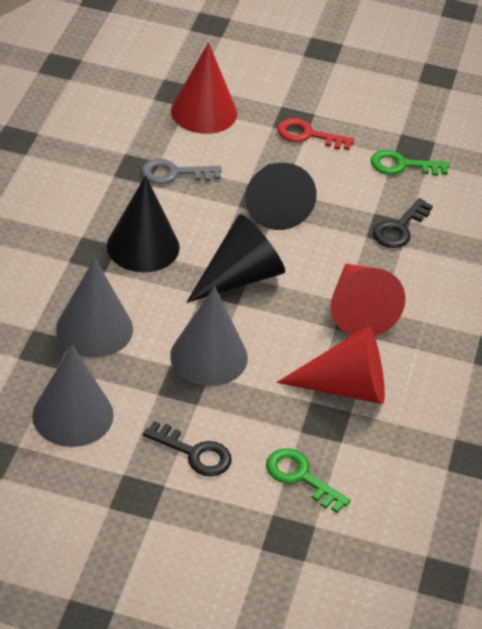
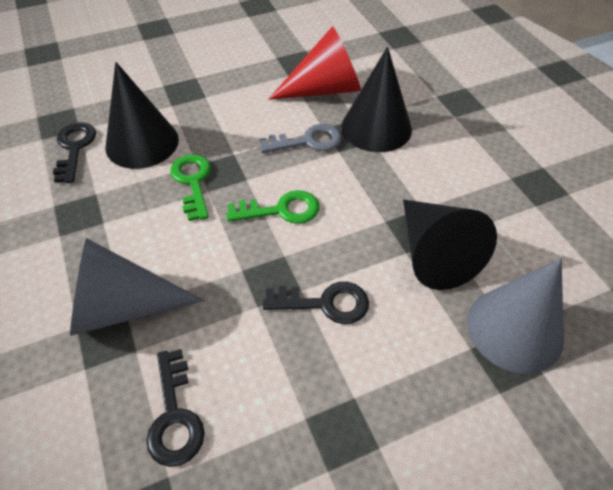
black key: [143,421,232,476] [373,198,433,248] = 2 -> [53,122,96,183] [146,349,205,467] [263,282,369,324] = 3
grey cone: [32,345,114,447] [56,258,133,358] [170,286,248,386] = 3 -> [70,238,204,336] [467,259,564,374] = 2
red cone: [171,42,237,134] [277,326,385,404] [331,264,405,336] = 3 -> [268,26,361,100] = 1
red key: [277,118,354,150] = 1 -> none = 0

